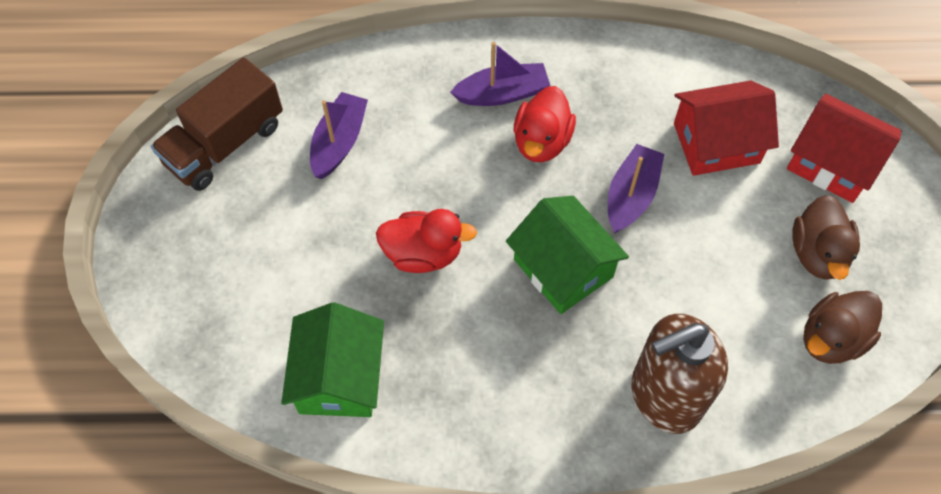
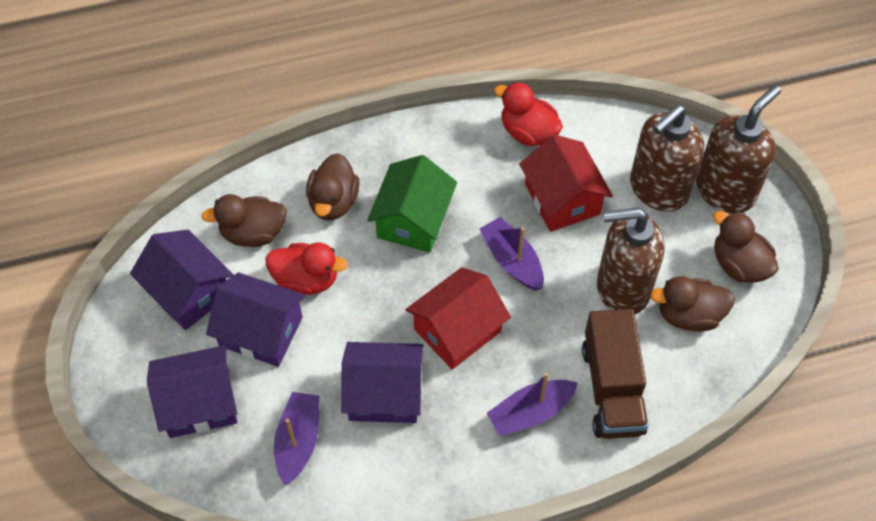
brown duck: [792,195,860,280] [803,291,882,364] = 2 -> [201,194,287,247] [306,153,359,220] [650,276,735,332] [713,211,779,283] = 4
brown soap dispenser: [632,314,728,434] = 1 -> [597,207,665,314] [630,105,704,212] [696,85,781,214] = 3
green house: [281,302,384,417] [506,196,629,314] = 2 -> [367,155,457,253] = 1
purple house: none = 0 -> [130,230,234,330] [147,345,237,438] [206,272,306,367] [341,342,423,423] = 4

